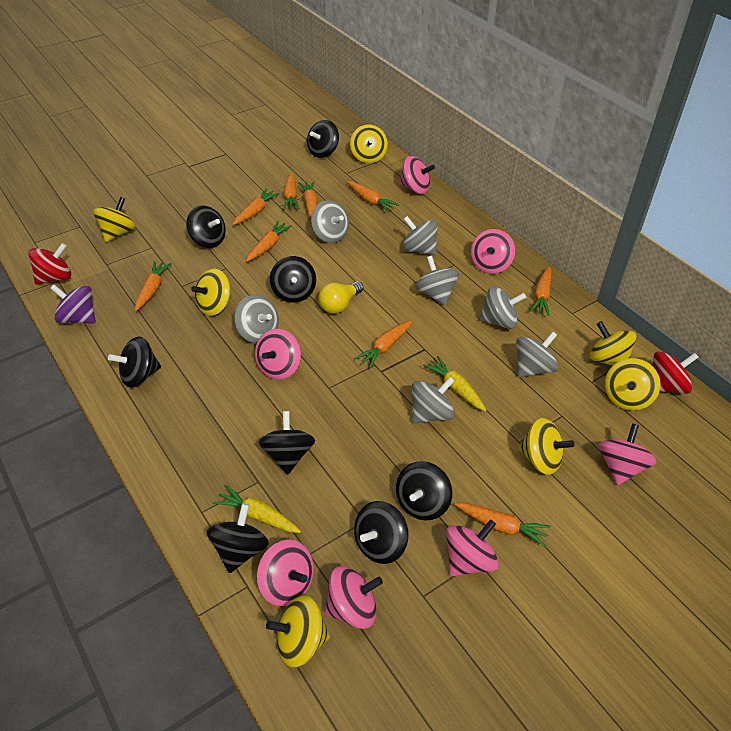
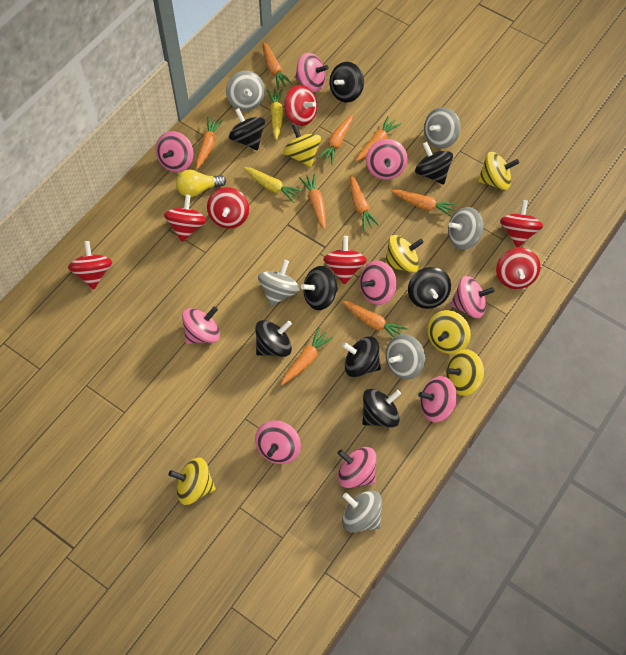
grey spinning top: [234,295,279,343] [311,200,349,243] [403,216,438,255] [412,377,454,424] [415,256,459,305] [479,286,526,329] [516,331,558,377] = 7 -> [226,71,265,111] [258,260,300,306] [342,490,382,533] [386,334,425,380] [424,107,461,149] [448,207,483,250] = 6
pink spinning top: [255,329,301,380] [257,540,314,606] [324,566,383,629] [399,156,435,194] [446,519,499,576] [471,229,515,274] [598,423,656,485] = 7 -> [156,131,194,172] [182,306,220,344] [255,420,301,464] [295,53,329,92] [338,447,377,488] [359,261,397,305] [366,139,407,180] [418,376,457,422] [450,276,495,318] = 9
purple spinning top: [50,285,96,324] = 1 -> none = 0
red spinning top: [28,243,71,285] [652,351,699,394] = 2 -> [68,241,112,289] [164,194,207,242] [207,187,249,228] [284,85,317,126] [323,236,367,285] [496,248,541,289] [500,200,543,248] = 7
yellow spinning top: [93,197,136,242] [191,269,232,316] [266,595,330,667] [350,124,388,163] [518,418,575,475] [589,321,637,366] [605,358,661,411] = 7 -> [169,457,216,505] [283,123,321,167] [385,235,424,272] [427,310,471,354] [446,349,484,396] [478,152,519,190] = 6

